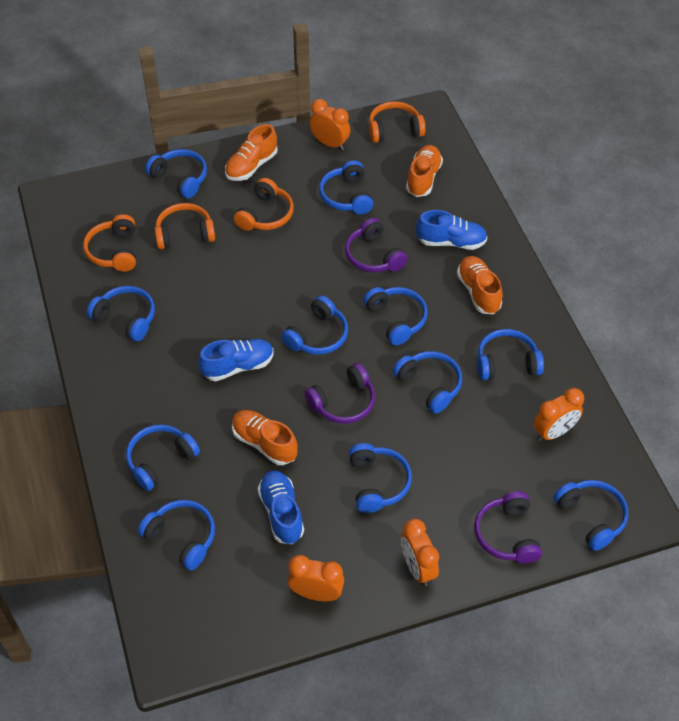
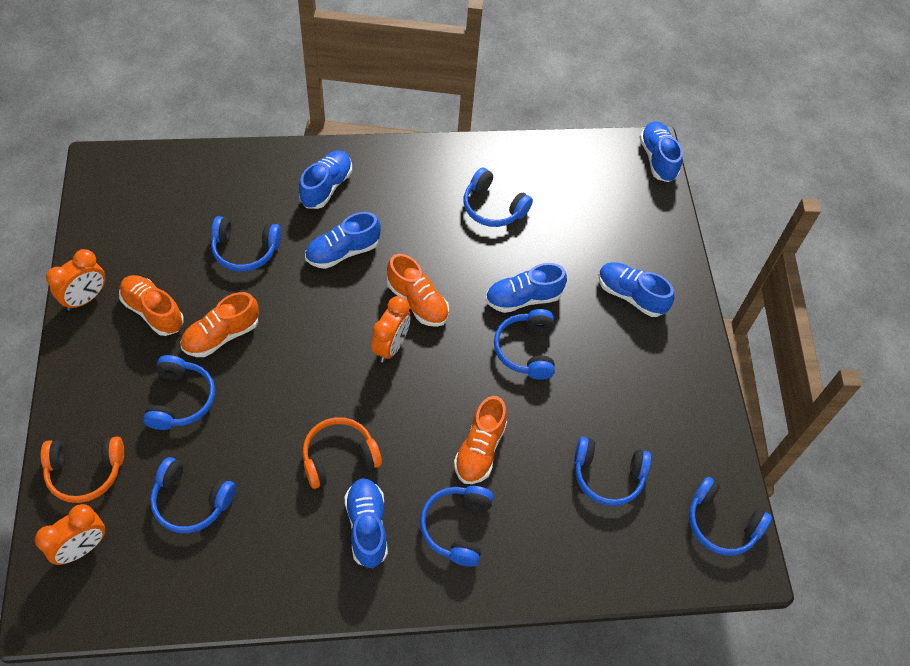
blue headphones: [87,286,155,341] [126,425,200,491] [138,500,215,571] [145,149,207,198] [281,295,348,355] [319,160,374,214] [349,443,412,513] [363,287,428,346] [393,351,462,414] [477,329,544,380] [553,480,628,551] = 11 -> [143,355,215,430] [150,457,236,533] [211,216,281,272] [420,486,494,567] [464,167,533,227] [494,309,555,380] [574,437,651,506] [689,477,772,556] = 8
blue shoe: [198,339,274,381] [258,470,304,544] [416,210,487,250] = 3 -> [299,150,352,209] [305,212,381,269] [344,479,388,568] [485,263,567,313] [599,262,674,317] [640,121,683,182] = 6
orange clock: [288,555,344,601] [309,99,350,150] [401,519,439,586] [534,388,584,441] = 4 -> [35,504,105,565] [46,249,106,311] [371,296,411,362] = 3
orange headphones: [83,214,136,272] [155,203,215,249] [234,178,294,231] [369,101,426,143] = 4 -> [41,437,124,503] [302,417,382,489] = 2
purple headphones: [305,363,375,424] [345,218,408,273] [474,491,542,564] = 3 -> none = 0

